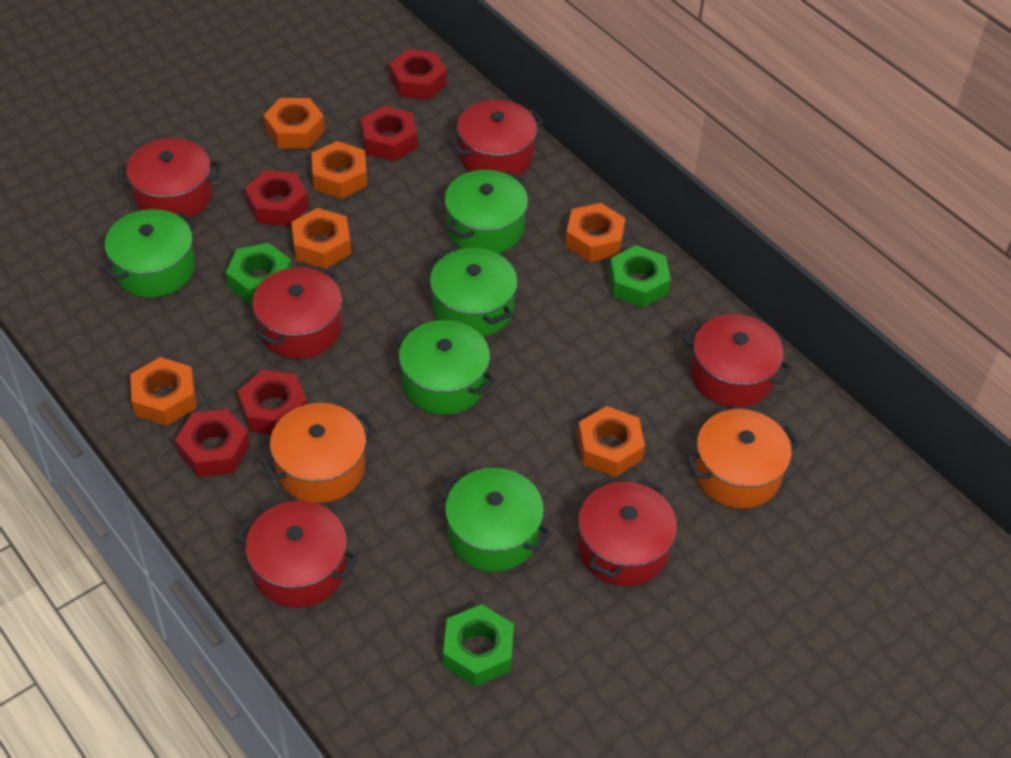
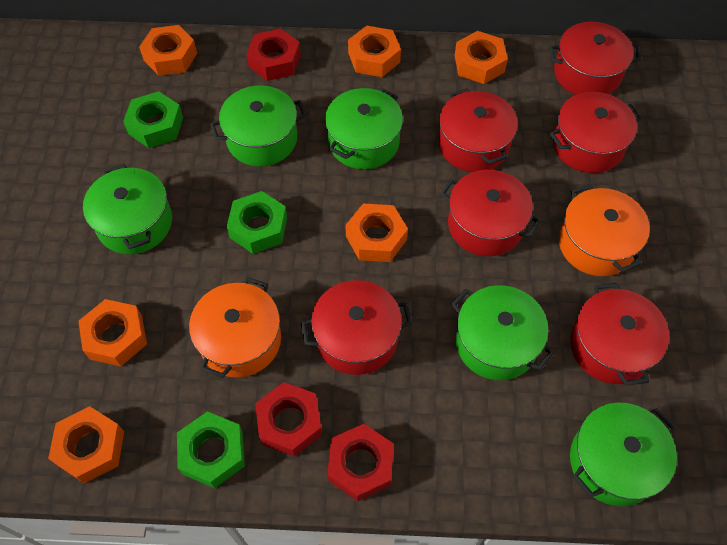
red nut: [175,409,250,477] [238,370,307,435] [245,170,309,226] [361,106,417,161] [389,49,447,100] = 5 -> [246,28,301,81] [255,382,322,457] [327,424,394,502] = 3

